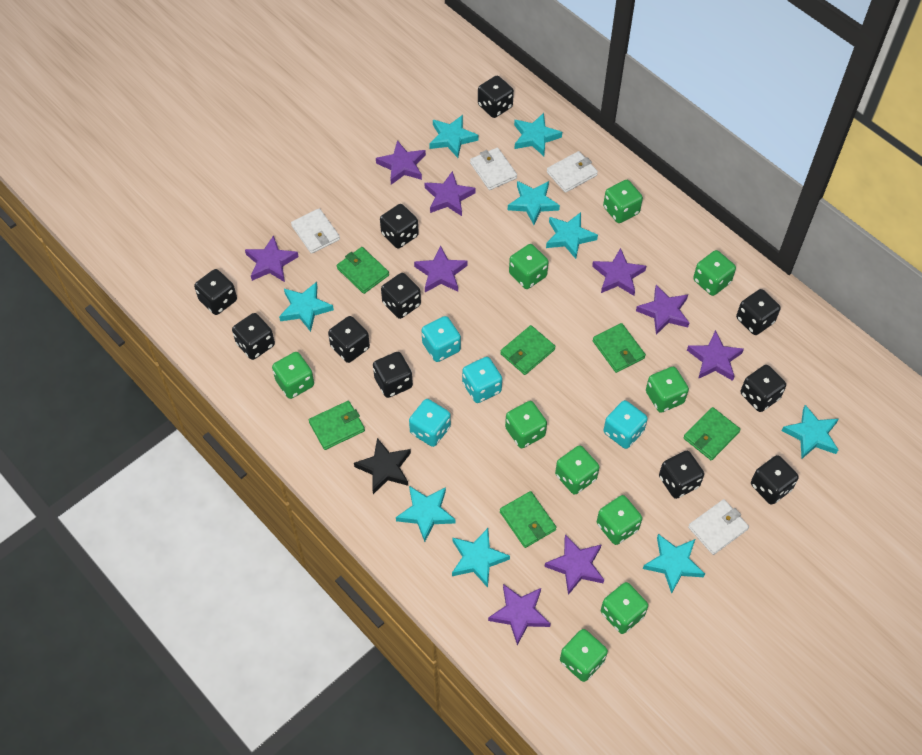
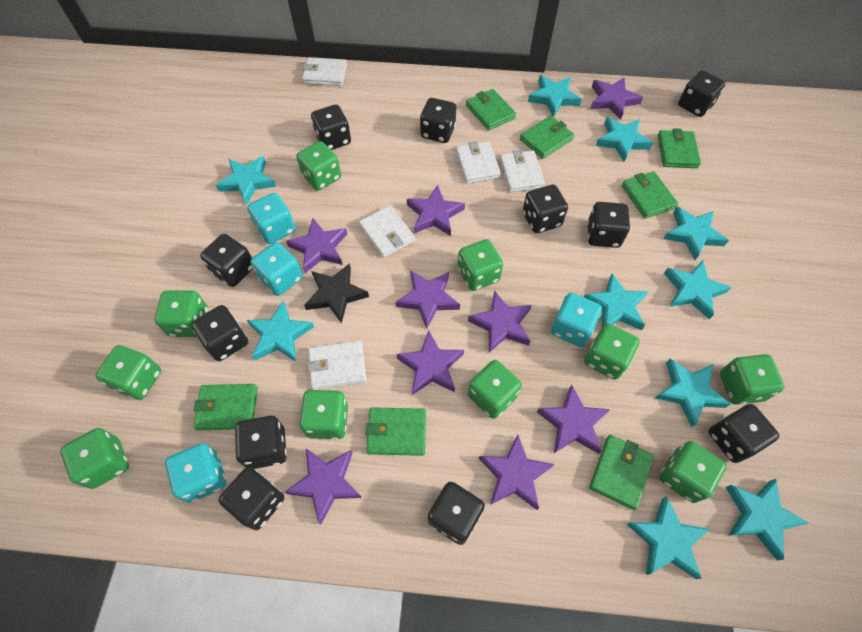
green wallet: [309,401,365,450] [337,247,389,294] [500,325,555,375] [500,491,556,548] [593,323,646,373] [683,407,741,461] = 6 -> [193,384,258,430] [366,407,426,456] [466,89,516,130] [520,116,574,159] [589,435,654,510] [622,171,678,218] [657,128,701,168] = 7
turquoise star: [279,282,334,332] [396,486,456,542] [429,115,479,158] [452,528,510,588] [508,181,560,225] [514,113,562,156] [546,212,598,259] [643,534,705,594] [782,405,838,459] = 9 -> [216,156,276,205] [247,301,314,362] [528,75,582,117] [584,274,649,331] [596,117,653,162] [627,496,709,579] [655,359,730,428] [663,207,729,260] [664,260,732,319] [726,479,808,560] = 10
white wallet: [291,208,340,254] [470,148,517,190] [547,151,598,193] [688,499,749,555] = 4 -> [302,57,347,86] [307,340,367,390] [359,206,415,258] [456,141,501,184] [500,150,545,192] = 5

